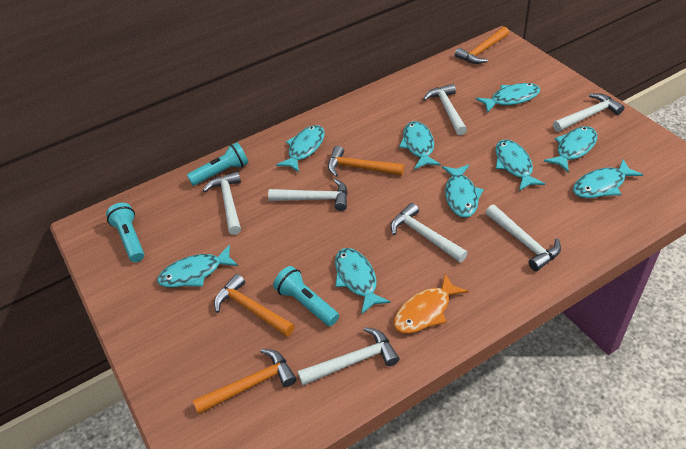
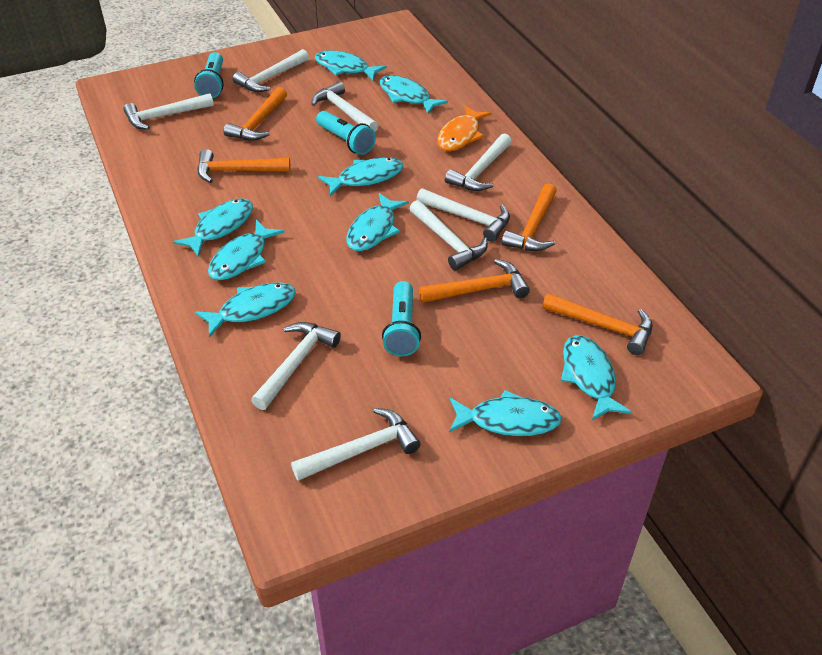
orange hammer: [193,349,296,414] [214,274,295,337] [328,146,404,177] [455,27,509,64] = 4 -> [197,149,291,183] [224,87,287,141] [419,259,530,303] [502,183,557,251] [542,293,652,355] = 5
white hammer: [203,171,241,235] [268,179,348,211] [298,327,399,385] [391,203,468,262] [423,84,467,135] [485,205,561,271] [553,93,625,132] = 7 -> [123,93,214,130] [233,49,309,92] [251,322,341,410] [291,408,421,481] [311,81,379,132] [410,200,488,270] [416,188,510,242] [445,133,512,191] = 8

